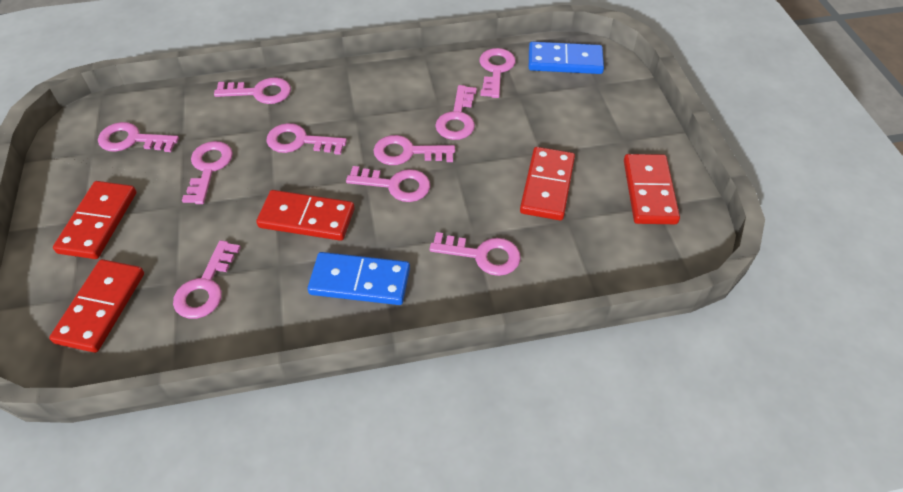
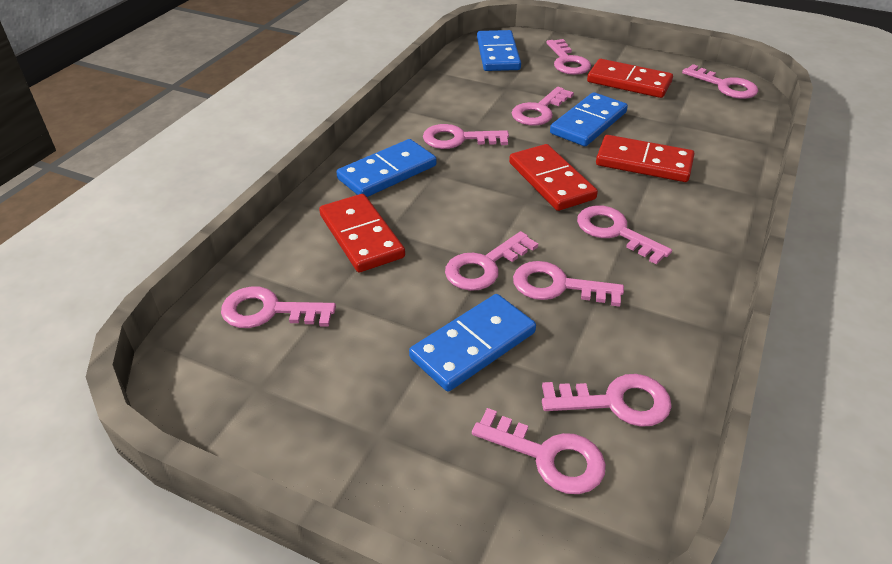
blue domino: [308,252,410,305] [529,42,604,74] = 2 -> [337,139,436,197] [409,294,536,391] [477,30,521,71] [550,92,628,146] = 4
red domino: [49,259,144,353] [53,181,137,259] [256,190,355,241] [520,147,575,220] [624,154,680,224] = 5 -> [319,194,405,272] [509,144,598,211] [587,59,673,98] [596,135,694,182] = 4

